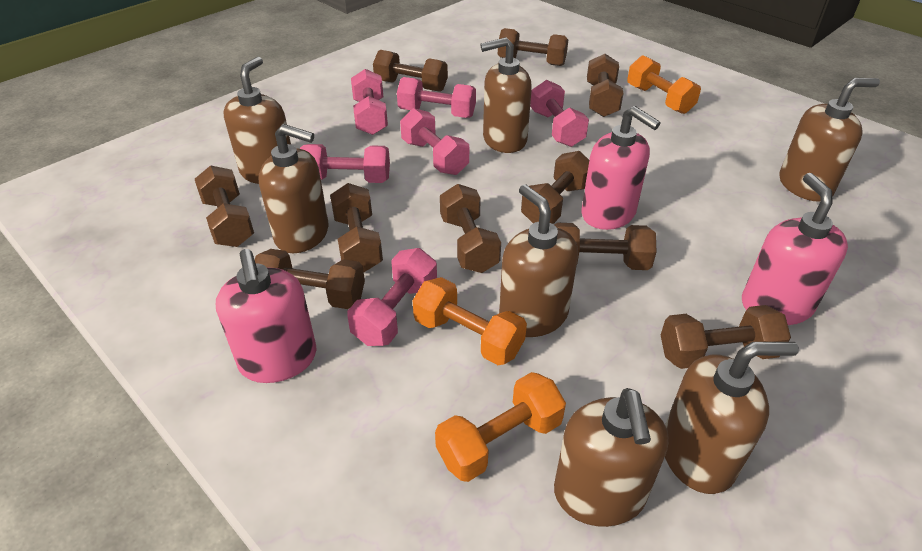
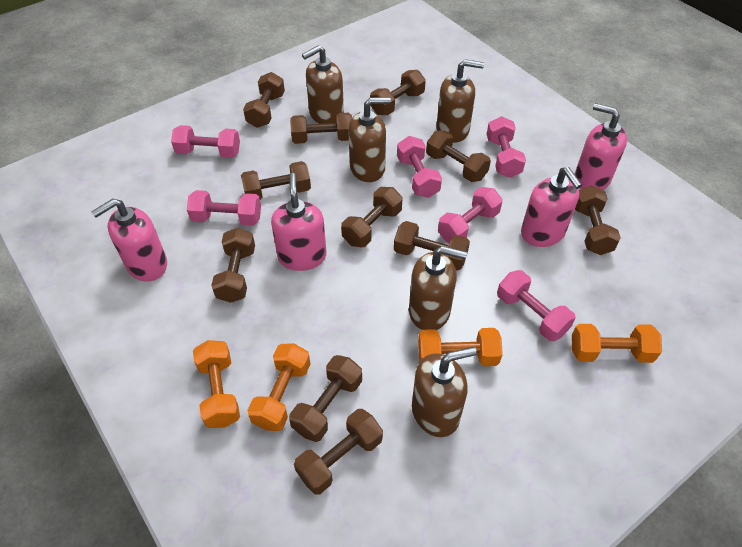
brown dumbbell: [195,165,254,247] [255,249,365,309] [330,183,383,272] [373,50,448,92] [440,184,501,273] [498,28,568,66] [521,151,589,224] [554,223,657,270] [587,54,623,117] [661,305,791,369] = 10 -> [211,228,255,303] [241,161,311,200] [243,72,285,128] [289,355,362,442] [290,113,352,144] [294,409,383,495] [341,187,403,247] [370,70,426,115] [394,221,470,271] [426,131,491,182] [575,185,621,255] = 11
brown soap dispenser: [223,56,291,184] [259,124,329,253] [480,37,532,153] [499,184,578,337] [554,388,669,527] [665,342,799,494] [780,78,880,202] = 7 -> [302,45,344,124] [348,97,391,182] [409,246,467,330] [412,347,477,437] [436,59,484,143] = 5
orange dumbbell: [413,277,527,365] [435,372,566,482] [627,55,701,114] = 3 -> [193,340,240,428] [247,343,310,431] [418,328,503,366] [572,324,662,363] = 4
pink soap dispenser: [216,249,316,383] [582,106,660,230] [742,173,848,325] = 3 -> [91,199,167,282] [271,173,327,271] [521,167,582,247] [575,103,627,190] = 4

